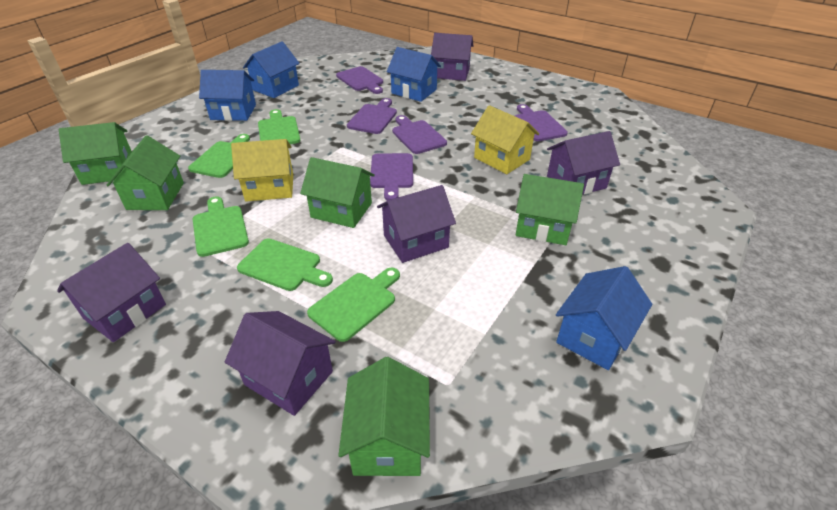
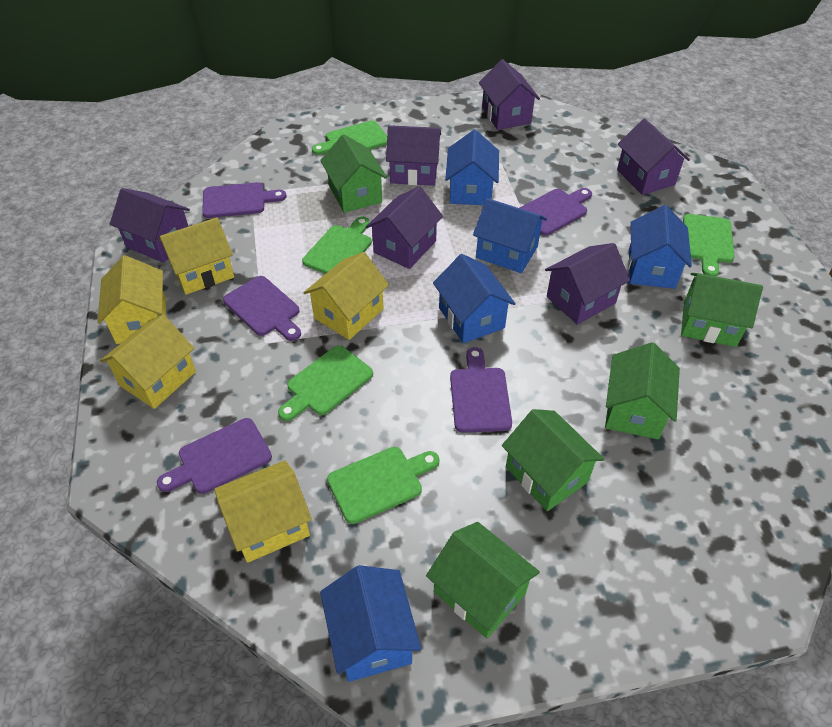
blue house: [199,70,256,121] [243,42,300,98] [387,47,441,102] [556,266,652,370] = 4 -> [320,565,422,682] [433,254,516,343] [445,130,499,205] [473,198,547,273] [628,205,692,289] = 5
purple house: [57,243,166,342] [225,311,336,416] [377,185,456,263] [431,33,473,81] [547,131,620,194] = 5 -> [110,188,190,263] [366,186,443,269] [386,125,441,186] [479,59,540,130] [545,243,630,325] [617,118,690,195] = 6
yellow house: [231,139,293,202] [471,105,539,174] = 2 -> [97,255,166,344] [100,315,196,409] [159,217,234,295] [214,460,312,563] [303,252,389,340] = 5

